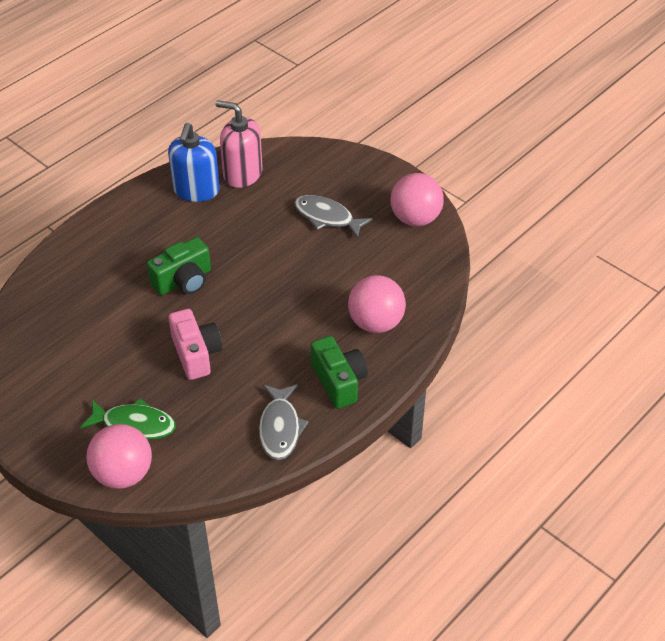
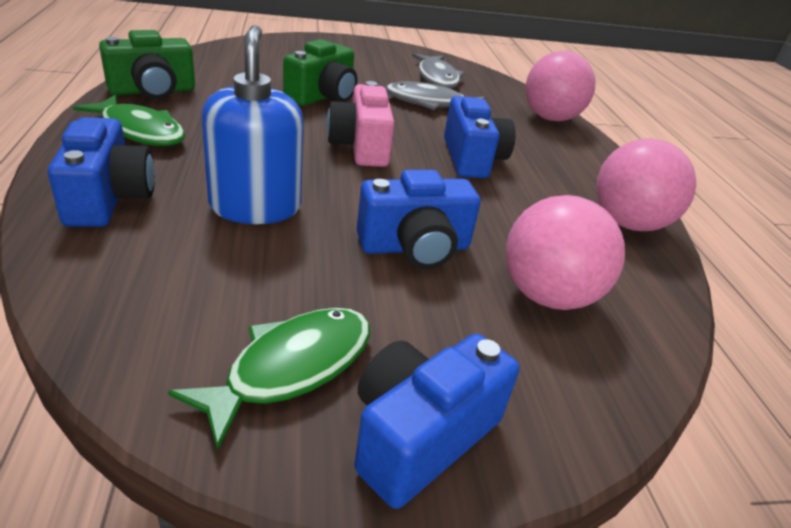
blue camera: none = 0 -> [48,117,155,227] [354,334,520,509] [357,170,481,269] [444,96,516,178] = 4
green fish: [80,398,176,440] = 1 -> [73,95,185,146] [168,308,370,451] = 2
pink soap dispenser: [216,100,262,188] = 1 -> none = 0

